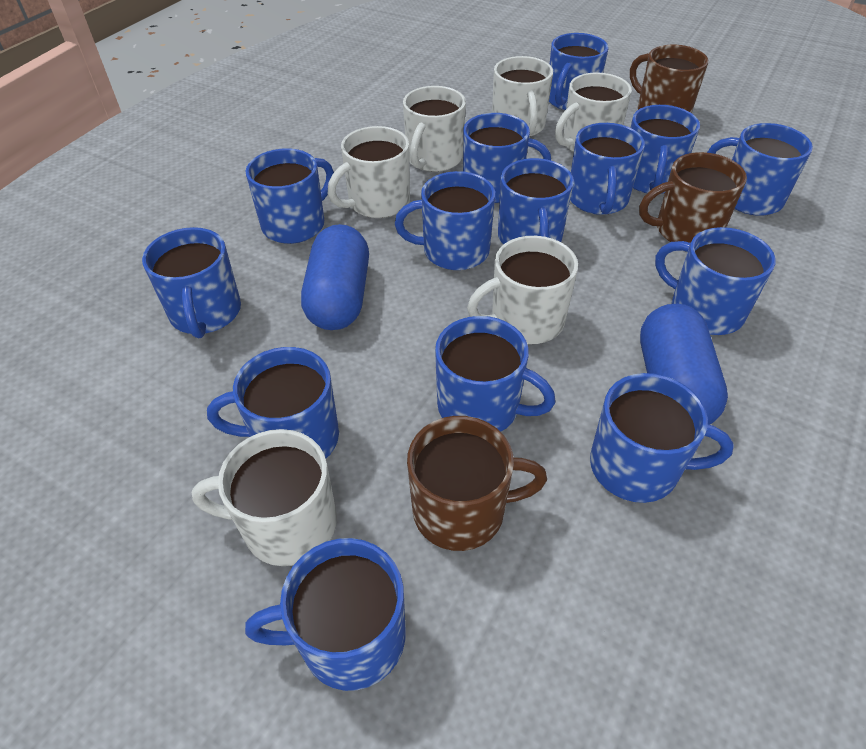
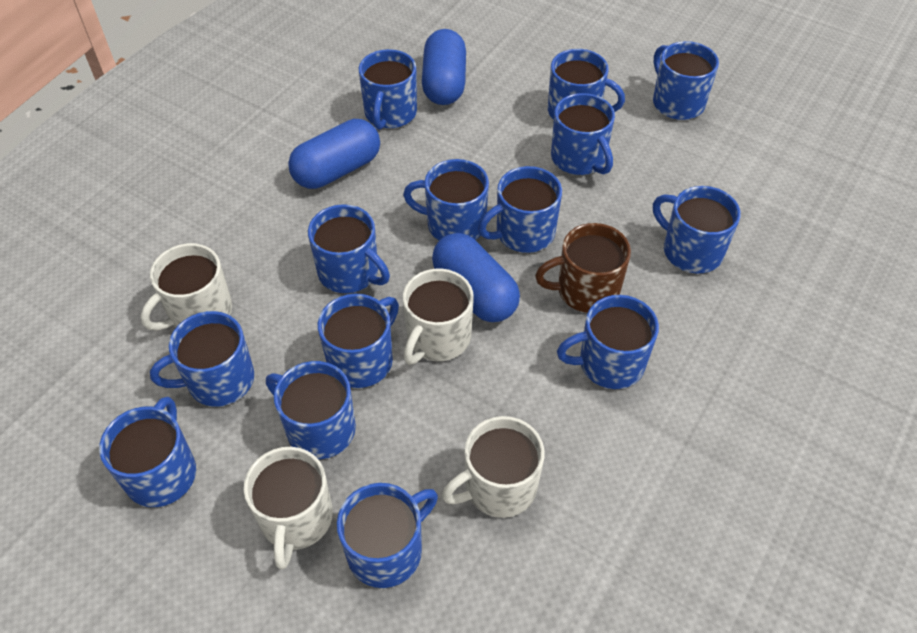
blue capsule: [301,224,369,330] [640,304,728,425] = 2 -> [288,119,380,189] [422,29,466,105] [432,233,520,322] = 3
brown mug: [407,416,547,551] [630,45,708,113] [639,152,747,243] = 3 -> [535,223,631,313] = 1
white mug: [192,429,337,566] [328,126,410,218] [403,86,466,172] [467,236,578,344] [492,56,553,137] [555,72,632,152] = 6 -> [141,243,232,331] [244,447,333,569] [403,269,474,364] [442,416,545,518] = 4

